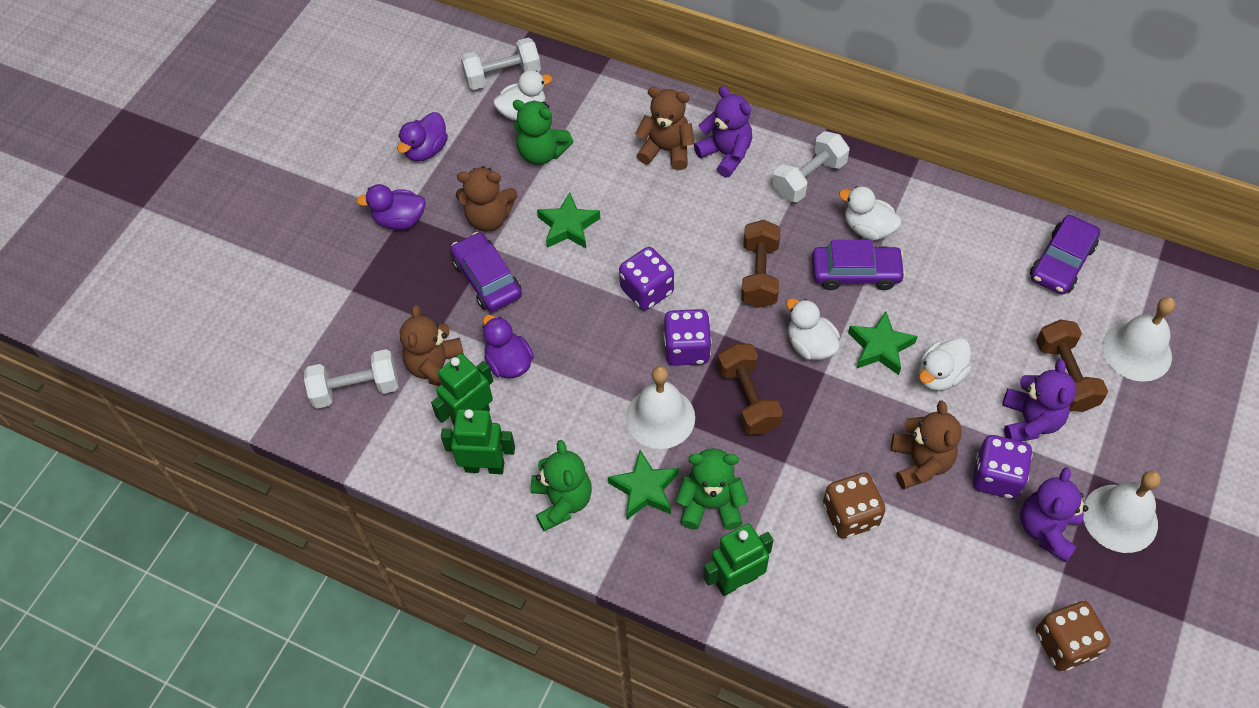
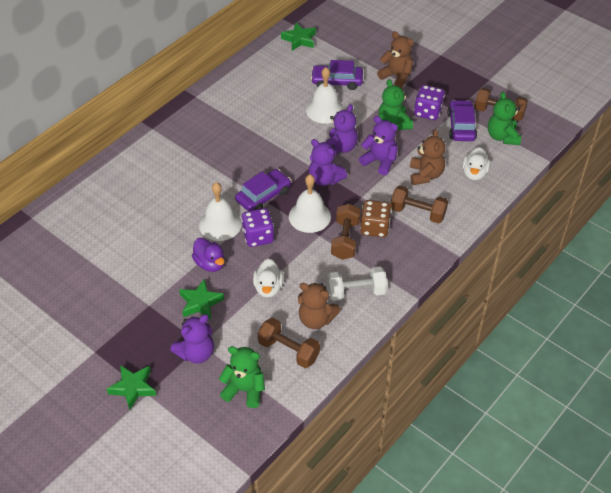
brown dice: [823,472,886,539] [1036,601,1110,671] = 2 -> [360,200,391,237] = 1
brown dumbbell: [718,344,783,435] [741,220,780,308] [1036,319,1108,412] = 3 -> [258,318,320,368] [331,204,360,260] [391,185,448,224] [474,88,528,121] = 4
brown teddy bear: [400,305,464,386] [456,166,518,232] [635,87,694,170] [891,401,962,489] = 4 -> [298,283,340,329] [377,32,414,88] [410,129,446,185] = 3
green robot: [431,354,493,425] [441,409,515,474] [703,523,773,596] = 3 -> none = 0
purple dice: [619,247,674,310] [663,309,712,366] [973,435,1033,499] = 3 -> [241,208,274,247] [414,85,445,120] = 2
purple duck: [356,184,426,230] [397,112,448,161] [483,315,534,379] = 3 -> [192,238,225,272] = 1
purple teddy bear: [694,86,752,177] [1002,359,1077,441] [1020,467,1088,562] = 3 -> [170,315,214,364] [309,139,347,186] [325,104,358,155] [359,116,398,175] = 4
white duck: [493,70,552,121] [786,298,840,360] [839,186,902,241] [919,338,972,391] = 4 -> [253,259,284,298] [462,147,491,181] = 2
white dumbbell: [304,349,398,409] [461,38,541,90] [772,131,850,202] = 3 -> [327,267,387,301] = 1

